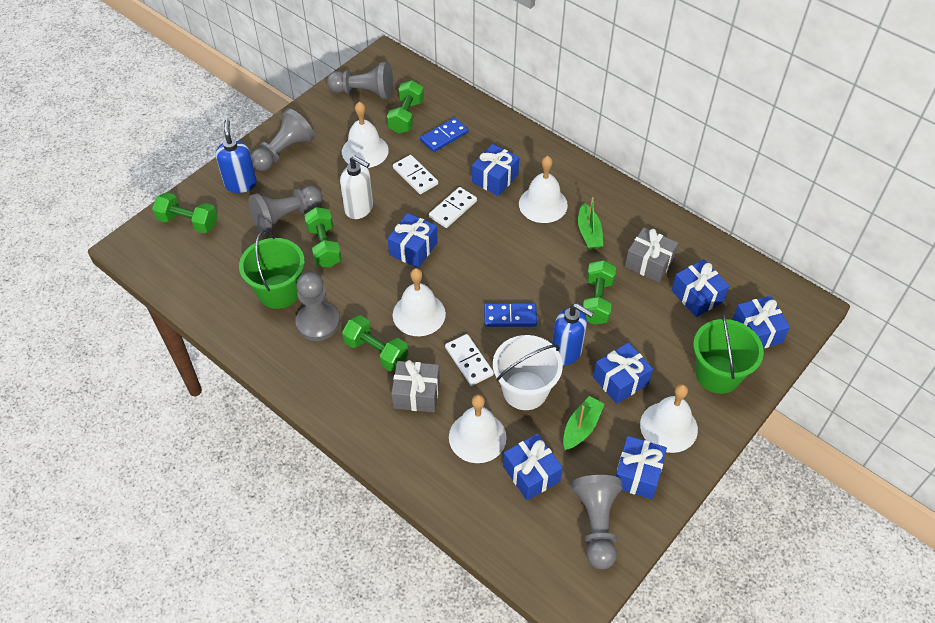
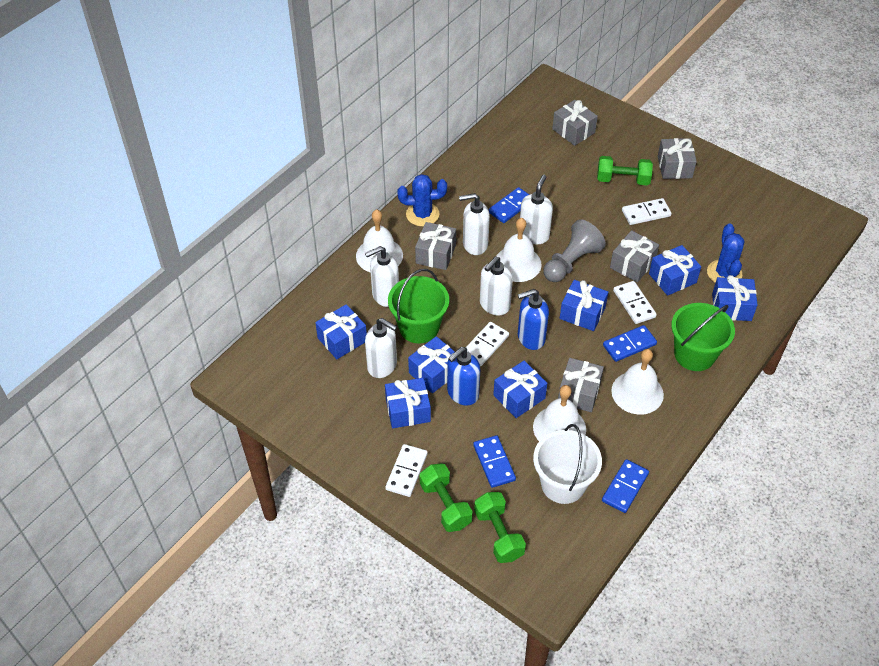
blue cactus: none = 0 -> [397,174,447,227] [707,223,744,283] = 2
blue domino: [420,117,468,152] [484,303,537,327] = 2 -> [473,435,516,488] [488,187,529,223] [602,459,649,513] [603,325,657,362] = 4
green boat: [563,396,605,450] [578,197,603,249] = 2 -> none = 0
green dumbbell: [152,192,218,233] [304,207,342,268] [342,315,408,371] [387,80,424,134] [583,260,616,325] = 5 -> [419,463,472,532] [474,492,526,563] [597,156,653,186] = 3
grey gift: [391,360,440,412] [625,227,678,283] = 2 -> [415,222,456,270] [552,100,598,146] [558,358,604,412] [610,230,659,282] [658,138,697,179] = 5
grey pawn: [249,186,323,235] [251,108,315,171] [296,272,340,341] [327,62,393,100] [572,475,623,569] = 5 -> [543,219,606,282] = 1
white bell: [342,102,389,168] [393,268,446,336] [449,395,507,463] [519,156,568,223] [640,384,698,453] = 5 -> [356,209,403,273] [496,218,542,282] [533,385,586,441] [611,349,664,415] = 4
white domino: [393,155,438,194] [429,187,477,228] [445,334,494,386] = 3 -> [385,444,428,497] [466,322,509,366] [613,281,657,324] [622,198,672,225] = 4
white soap dispenser: [340,156,373,219] = 1 -> [365,246,399,307] [365,318,397,378] [459,193,490,255] [480,256,513,315] [520,175,553,244] = 5

